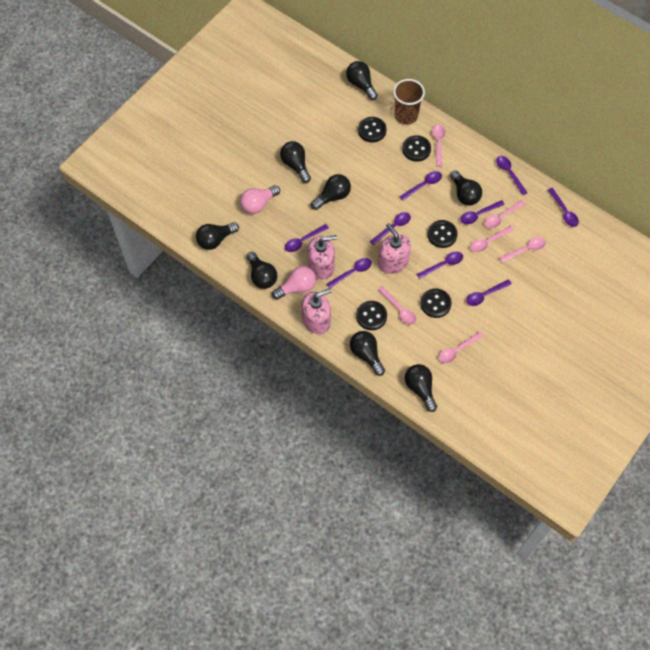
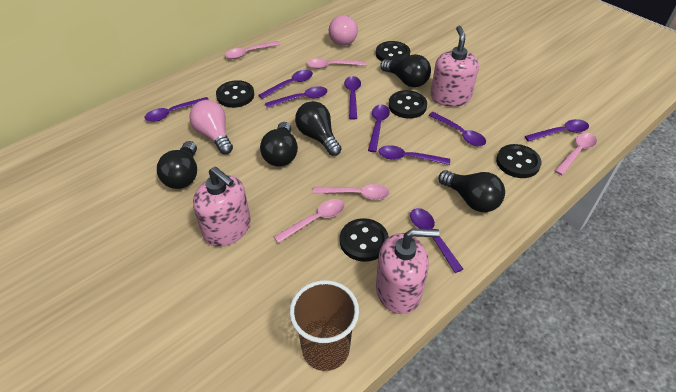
black light bulb: [196,222,239,250] [247,252,277,289] [280,141,311,183] [311,174,351,210] [346,61,378,100] [350,331,385,376] [405,364,437,412] [450,170,482,205] = 8 -> [157,141,197,189] [260,122,298,167] [295,101,342,156] [380,54,431,87] [438,170,505,212] = 5
pink spoon: [378,286,416,325] [432,124,445,167] [439,332,483,363] [471,226,514,252] [485,200,525,228] [499,237,546,262] = 6 -> [225,41,280,59] [274,199,345,243] [307,58,366,69] [313,184,389,200] [555,133,597,175] = 5

